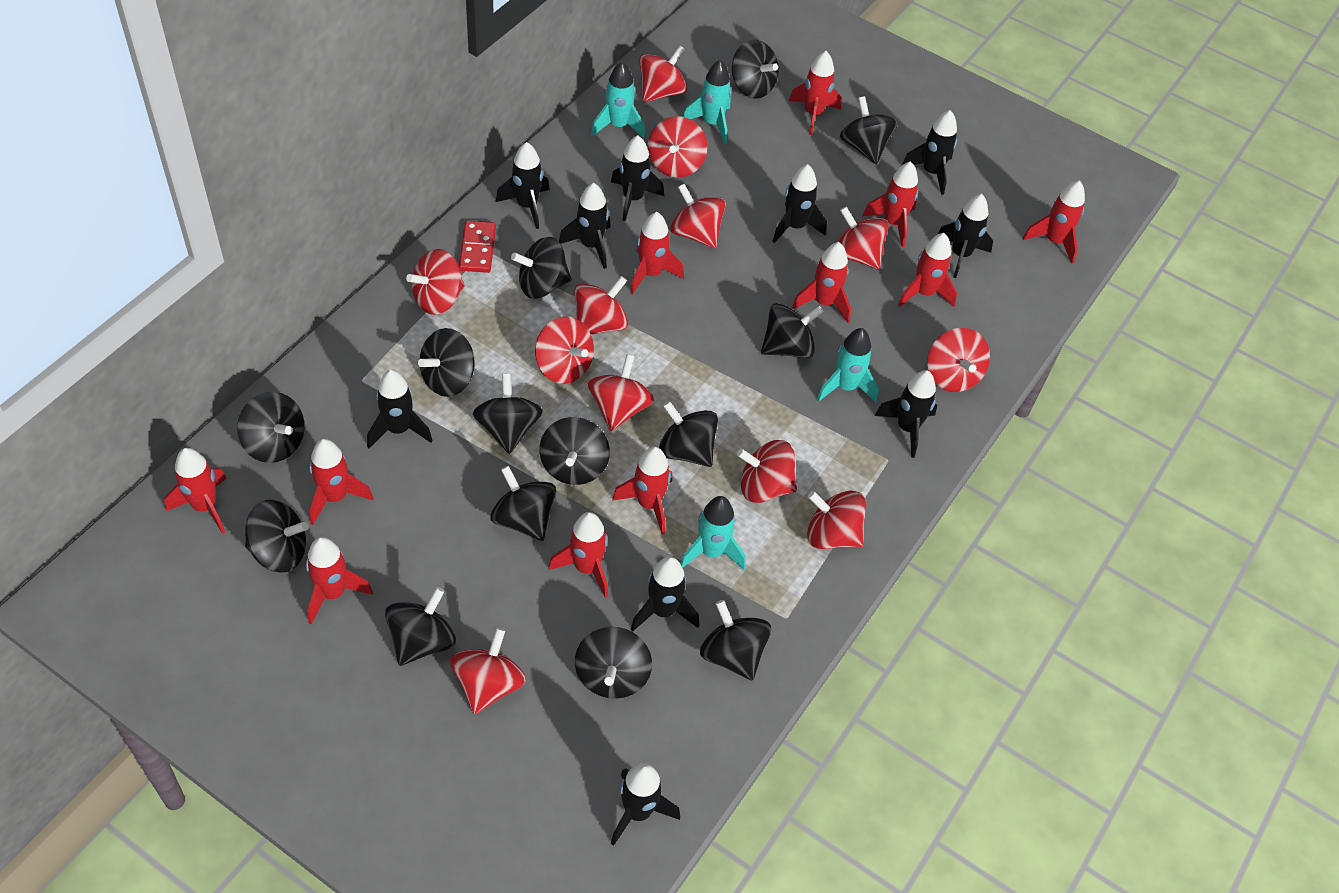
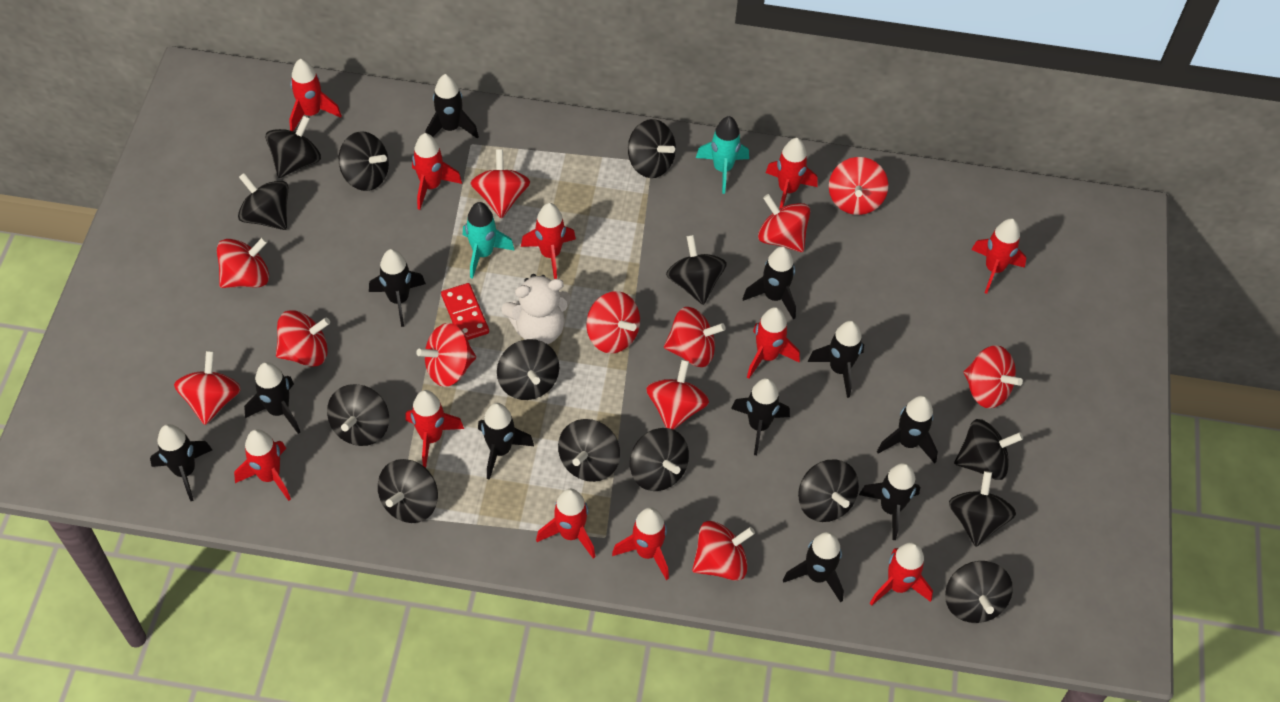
black rocket: [367,370,433,448] [496,142,550,229] [559,183,611,269] [611,135,664,221] [611,763,680,846] [631,556,699,632] [772,164,827,243] [875,370,937,458] [902,110,957,195] [937,194,993,278] = 10 -> [150,424,212,501] [244,362,300,434] [369,249,426,327] [425,74,479,139] [478,403,534,480] [731,378,790,455] [743,246,796,320] [783,532,844,602] [808,321,864,398] [859,463,920,540] [877,396,938,464] = 11
turquoise rocket: [591,62,645,139] [680,496,746,570] [683,60,732,144] [817,328,879,403] = 4 -> [463,202,515,279] [696,116,749,194] = 2
white teddy bear: none = 0 -> [501,274,571,344] = 1

